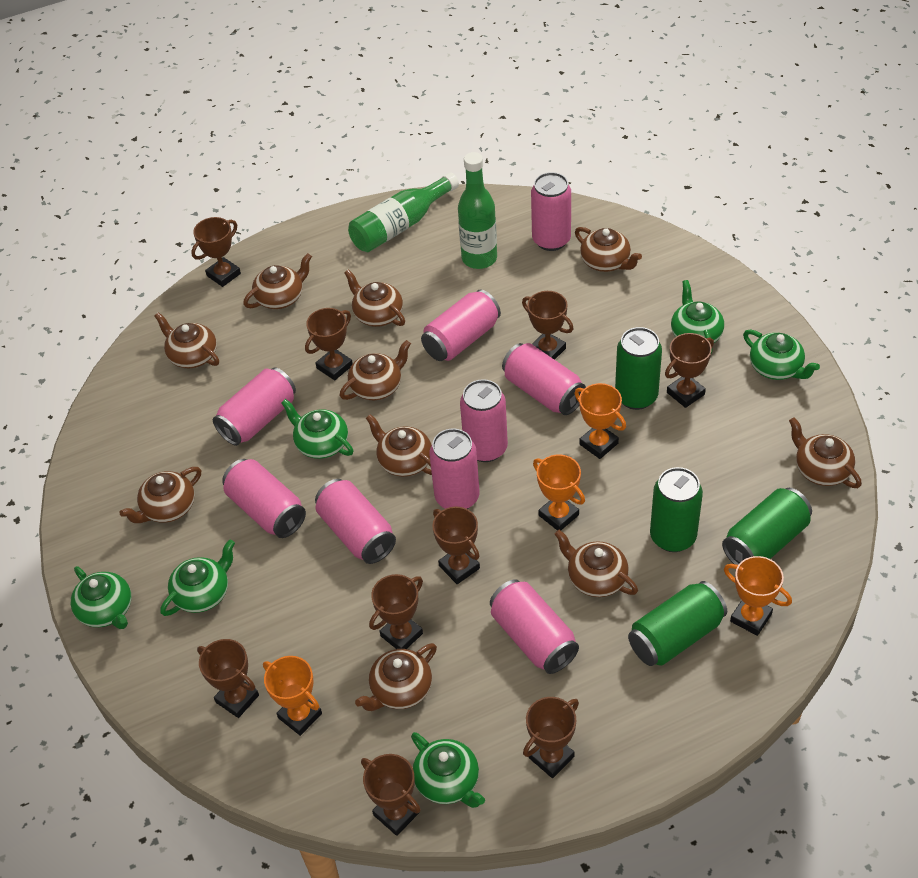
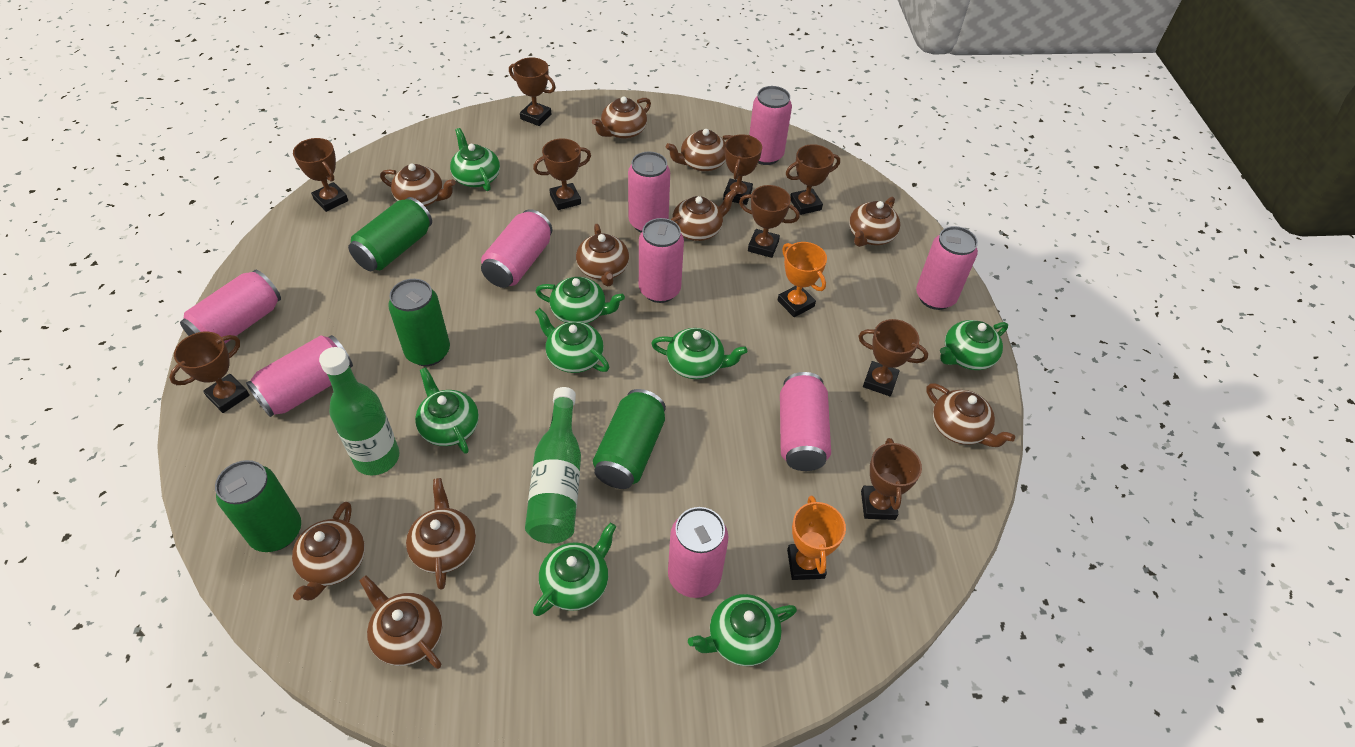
green teapot: [71,566,131,629] [160,539,235,616] [281,399,353,459] [411,732,485,808] [671,280,724,354] [743,330,820,380] = 6 -> [415,367,479,454] [450,128,500,191] [533,523,616,616] [535,277,625,324] [535,308,609,373] [651,328,747,379] [688,594,797,666] [940,320,1008,370] = 8
orange trophy: [263,656,322,736] [533,455,585,530] [575,383,626,459] [724,556,792,636] = 4 -> [777,242,827,317] [787,495,846,580] = 2

